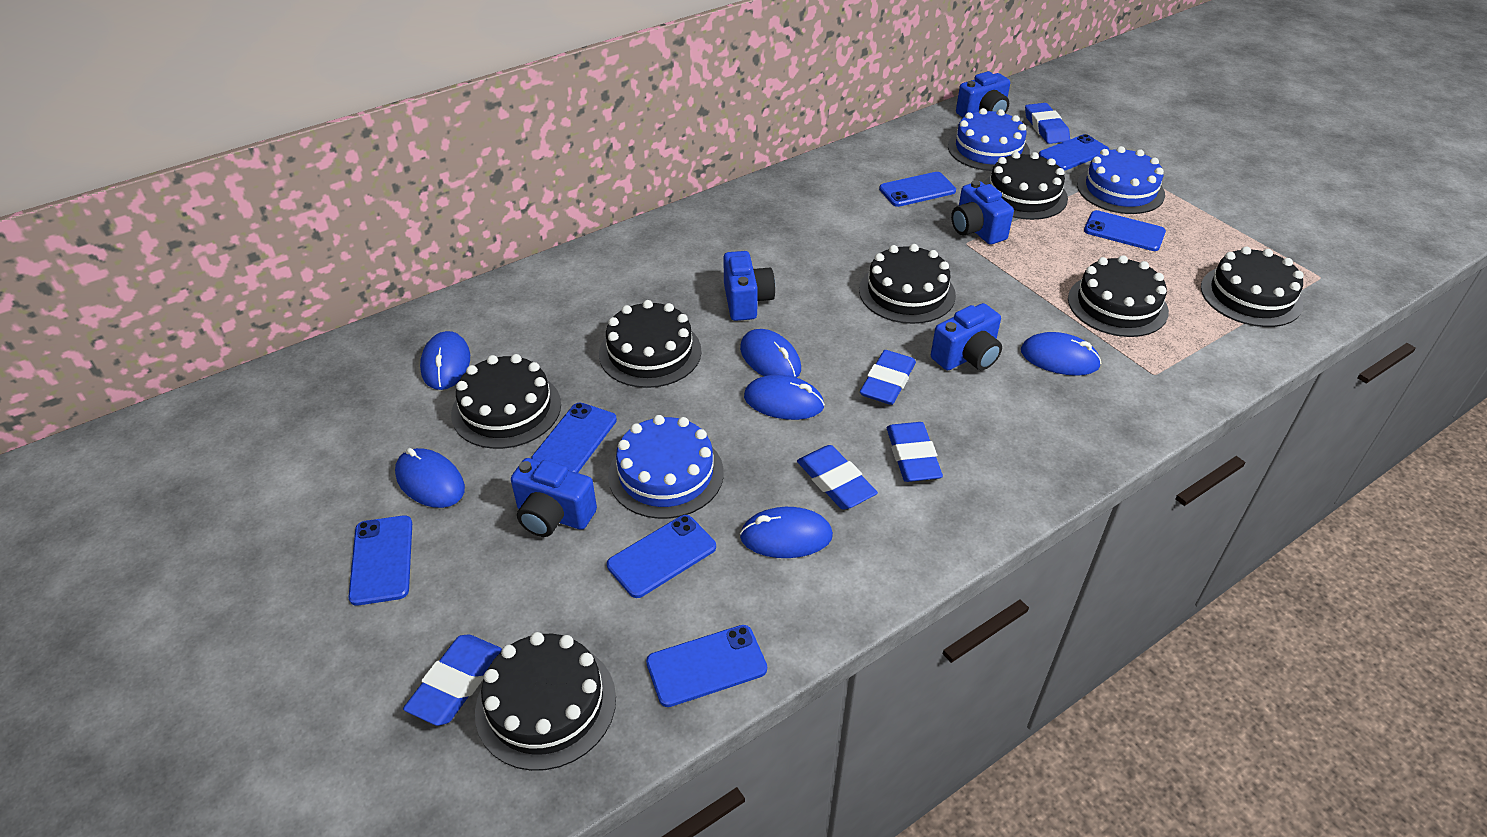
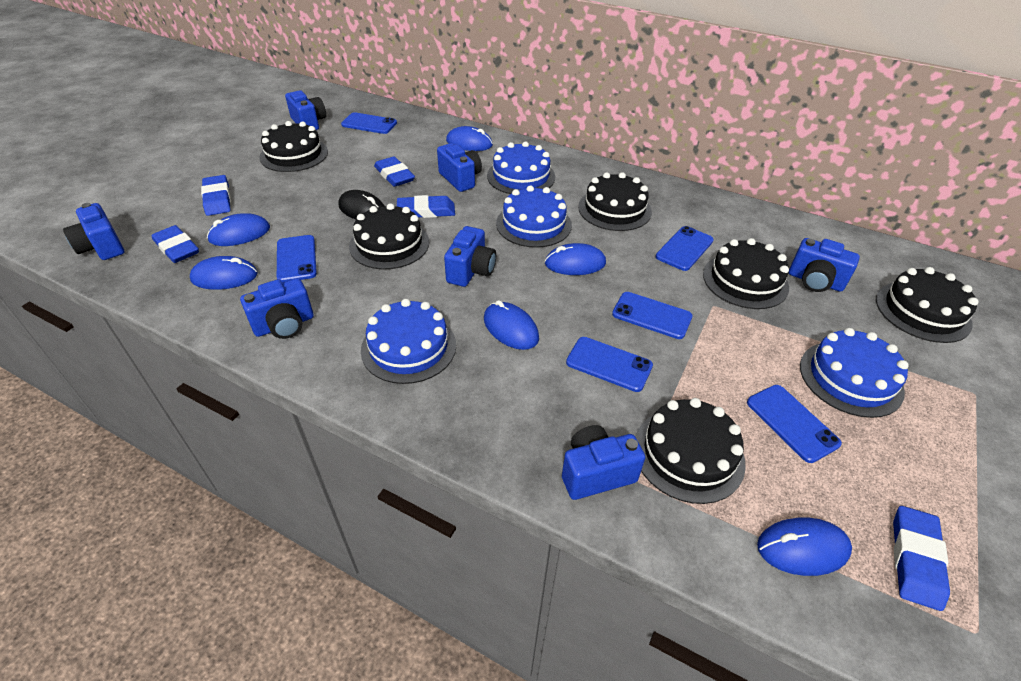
black cake: [451,354,561,449] [475,632,616,771] [599,300,702,388] [859,244,956,324] [983,152,1068,220] [1068,255,1169,337] [1201,247,1304,327] = 7 -> [259,121,328,172] [349,203,429,269] [578,172,652,231] [635,398,746,504] [703,238,789,309] [876,267,978,343] = 6
black mouse: none = 0 -> [338,190,384,219] = 1
blue cake: [608,415,724,519] [948,108,1030,171] [1077,146,1165,214] = 3 -> [361,299,456,384] [487,141,555,194] [496,185,572,248] [800,328,909,418] = 4
blue camera: [511,458,597,537] [723,251,775,321] [931,303,1002,370] [951,180,1014,245] [956,71,1010,118] = 5 -> [63,203,124,260] [240,278,314,339] [285,90,326,130] [437,143,482,192] [444,226,496,287] [562,425,645,500] [789,238,860,292] = 7
blue phone: [348,515,412,606] [531,403,617,473] [607,515,716,598] [646,625,767,707] [879,172,956,207] [1039,134,1110,171] [1084,210,1166,251] = 7 -> [277,235,317,282] [341,112,397,134] [566,337,653,392] [612,292,693,339] [656,226,714,271] [747,385,842,463] = 6

